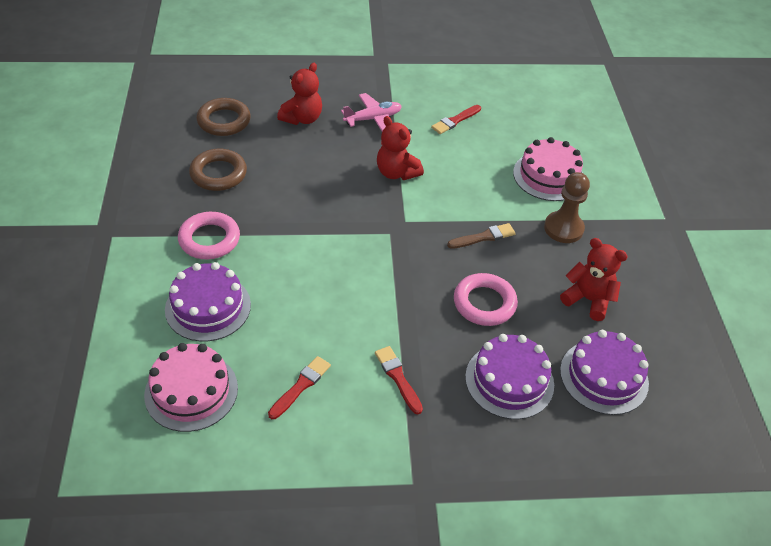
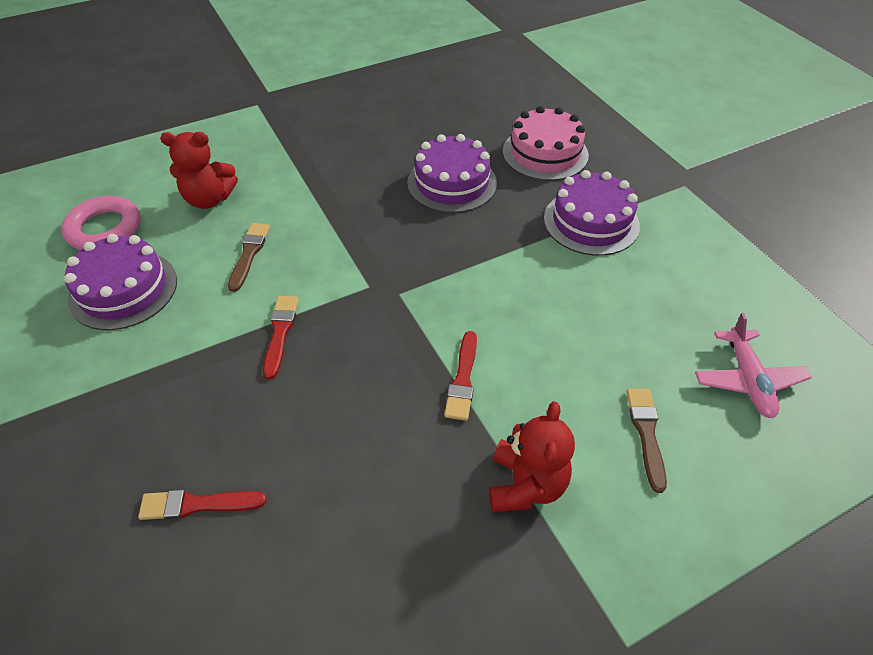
brown brush: [447,223,516,249] = 1 -> [228,223,270,292] [627,389,667,493] = 2
brown pawn: [544,172,590,243] = 1 -> none = 0
brown ring: [189,149,247,191] [197,98,251,136] = 2 -> none = 0
pink cake: [144,343,238,432] [513,137,583,201] = 2 -> [503,106,589,181] = 1
pink ring: [178,212,240,259] [454,273,518,326] = 2 -> [61,196,141,250] = 1
red teddy bear: [277,63,322,125] [377,116,424,180] [560,238,628,321] = 3 -> [160,132,238,209] [489,401,575,512] = 2

